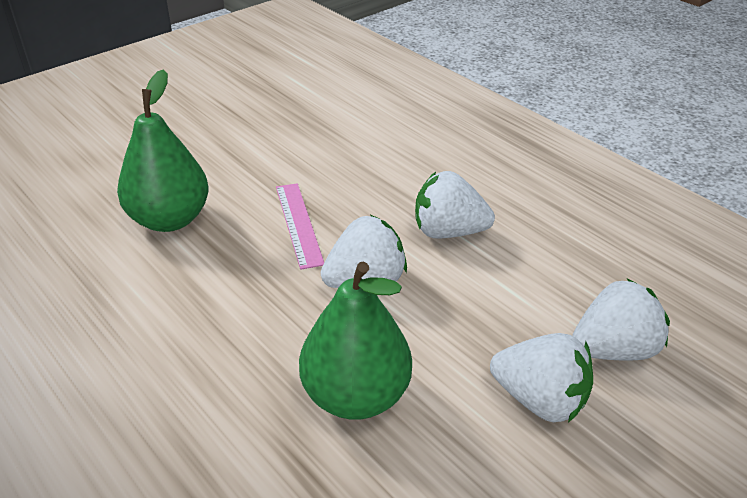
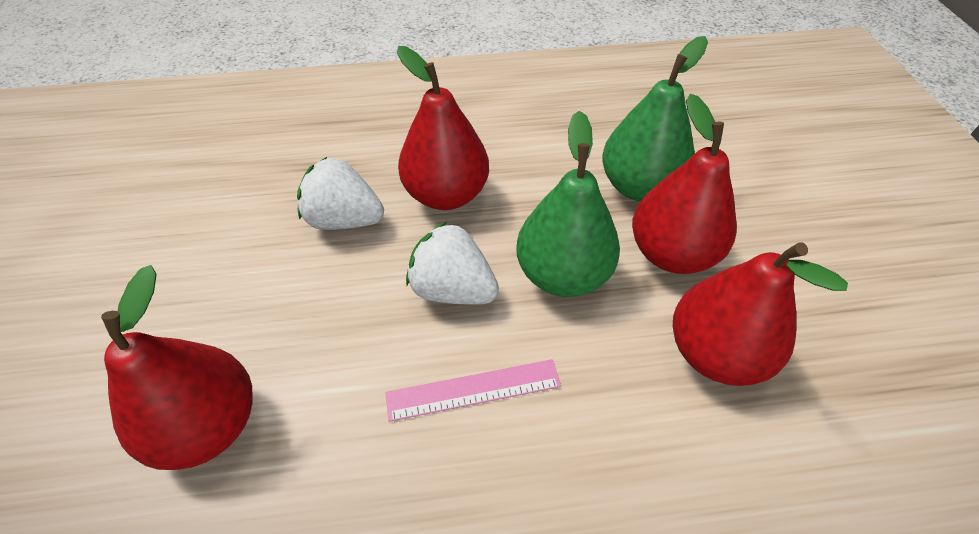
red pear: none = 0 -> [101,265,253,470] [397,46,489,210] [632,94,737,274] [673,242,848,386] = 4
white strawberry: [321,215,407,288] [415,171,495,239] [490,333,593,423] [572,279,670,361] = 4 -> [297,157,384,230] [406,222,499,304] = 2

